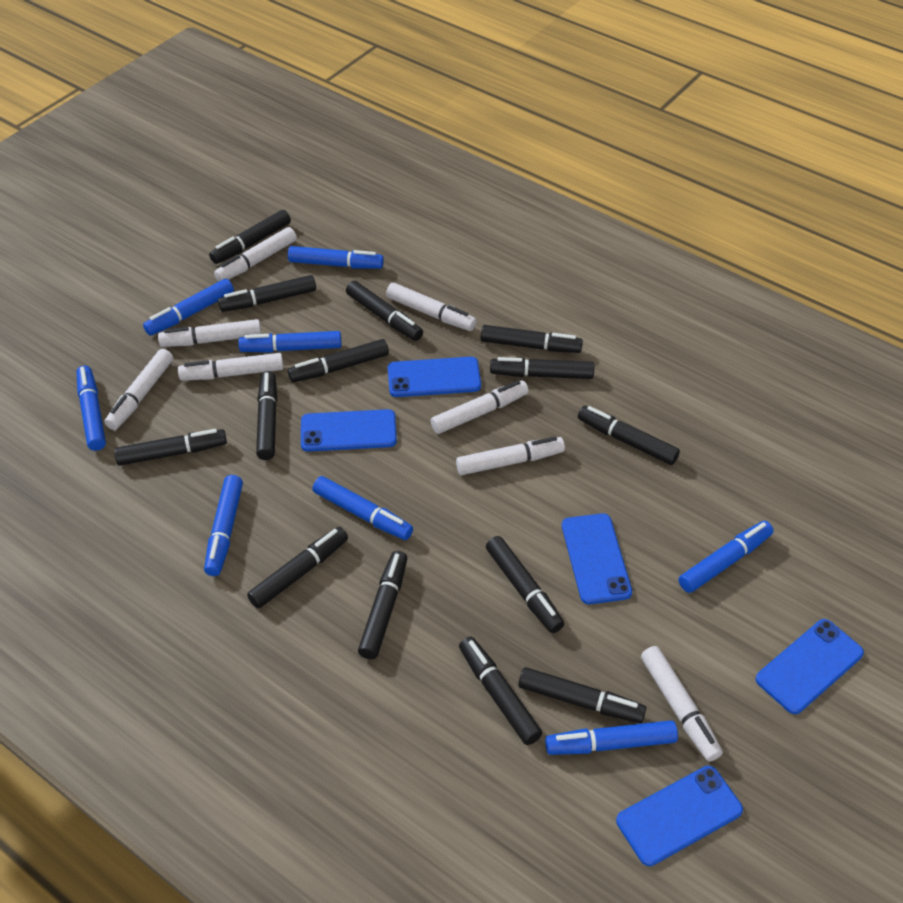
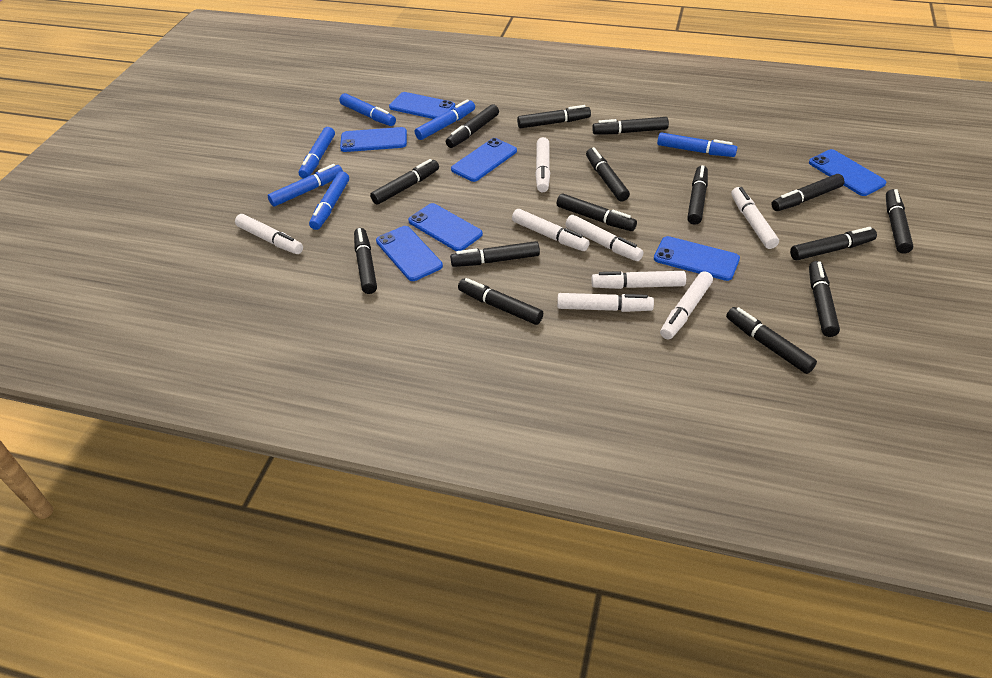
black marker: [114,429,227,466] [209,210,291,264] [218,275,316,312] [247,527,348,609] [256,371,277,460] [288,339,389,382] [346,281,423,341] [358,551,407,659] [459,637,542,745] [481,325,583,353] [486,536,564,633] [490,357,594,379] [518,667,646,723] [578,406,680,465] = 14 -> [354,228,377,294] [370,159,439,205] [446,104,499,148] [450,241,540,267] [458,278,543,325] [517,105,591,128] [556,194,637,231] [586,147,630,201] [592,117,669,134] [687,165,708,225] [726,307,817,374] [771,174,845,211] [790,227,877,260] [809,261,840,337] [886,189,913,254] = 15
blue marker: [77,366,106,451] [143,279,234,335] [204,475,243,576] [238,331,342,353] [288,246,384,269] [312,476,413,540] [545,720,678,755] [679,521,774,593] = 8 -> [268,164,343,207] [299,127,335,179] [309,171,349,230] [339,93,396,126] [415,99,475,140] [657,132,737,157] = 6
blue phone: [301,409,397,452] [388,357,481,397] [562,513,632,604] [616,766,743,866] [755,619,864,714] = 5 -> [340,127,407,152] [376,226,443,281] [389,92,455,119] [408,203,483,251] [451,138,517,182] [654,236,740,281] [809,149,886,196] = 7

